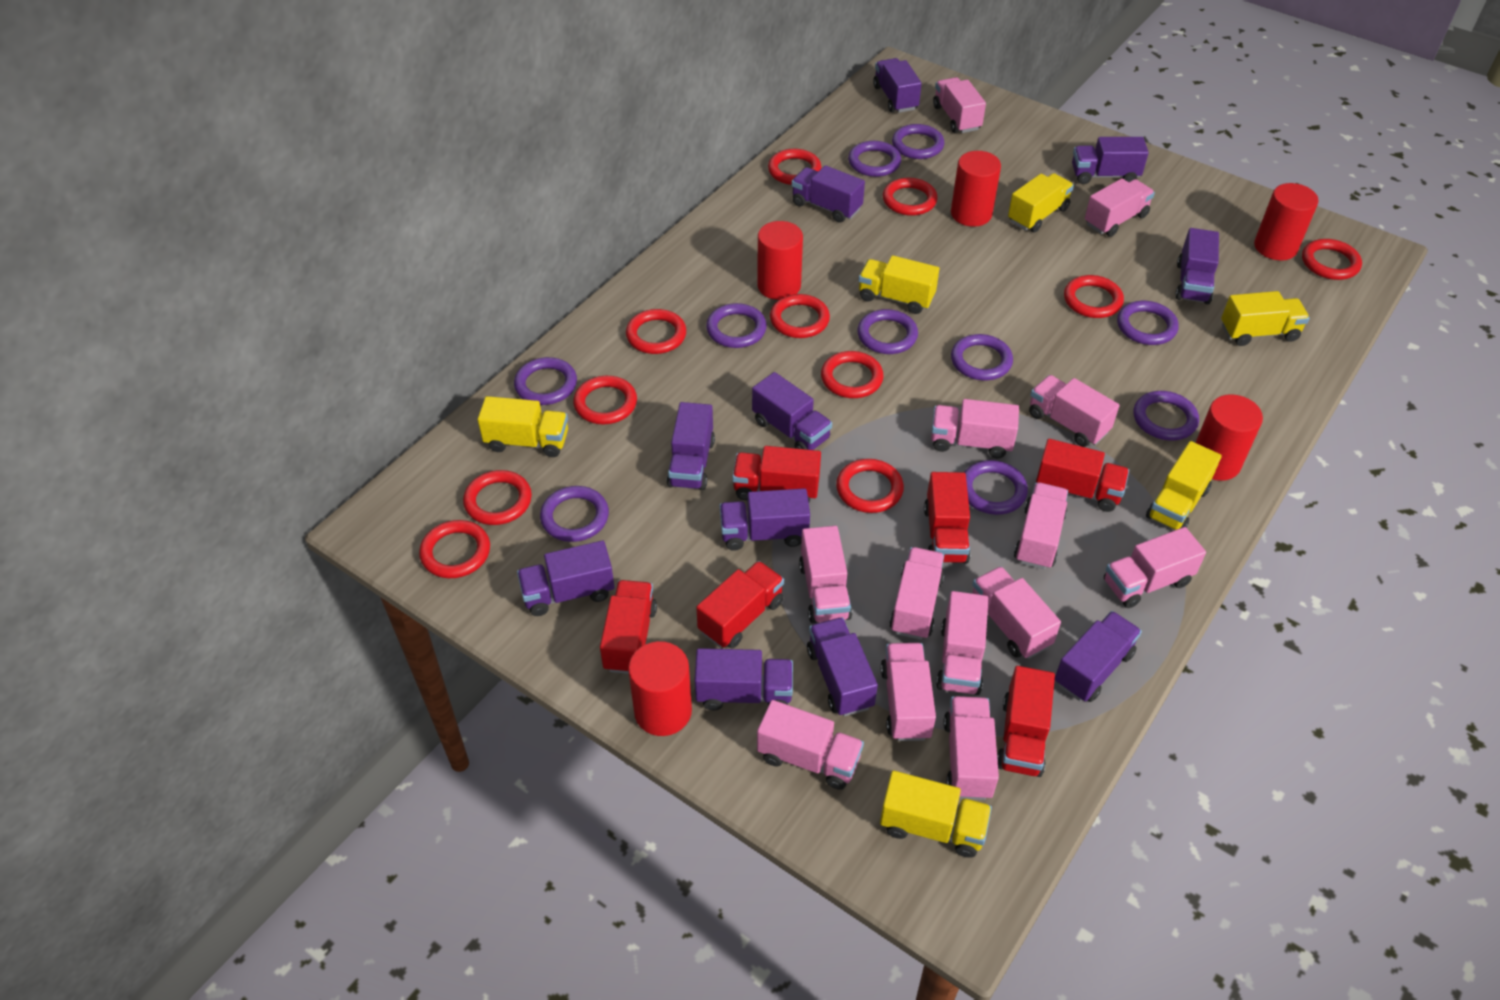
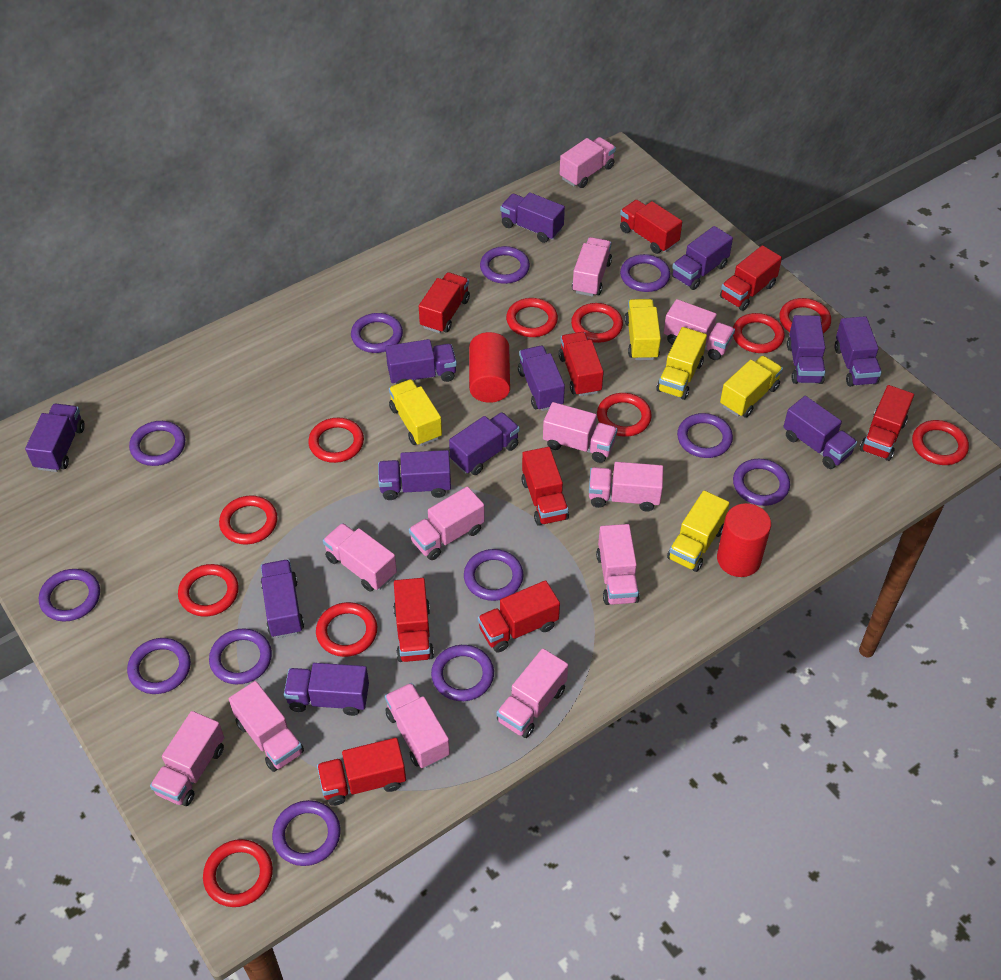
pink truck: [757,700,864,790] [799,526,852,623] [880,643,936,741] [889,547,945,640] [931,399,1019,458] [933,77,986,133] [936,591,988,695] [943,696,999,800] [972,566,1061,659] [1014,482,1068,569] [1029,375,1120,447] [1085,178,1155,237] [1104,527,1206,608] = 13 -> [150,711,224,806] [229,681,304,772] [323,523,397,592] [385,683,450,768] [409,486,485,560] [497,648,568,738] [543,402,618,463] [560,137,616,188] [572,237,612,297] [589,462,663,511] [596,524,640,605] [664,299,735,360] = 12
purple ring: [514,357,577,405] [540,486,609,542] [706,303,767,348] [848,141,901,177] [857,309,918,354] [892,124,944,159] [951,334,1013,380] [964,460,1028,515] [1117,301,1179,345] [1134,391,1199,441] = 10 -> [39,569,100,622] [127,638,191,694] [129,421,185,466] [209,628,272,684] [272,800,341,866] [351,313,403,353] [431,645,494,701] [464,549,524,601] [480,246,530,284] [620,254,670,292] [677,413,733,458] [733,459,790,506] = 12
purple truck: [517,540,615,616] [667,402,715,490] [695,648,793,711] [720,488,810,551] [752,372,832,450] [792,165,865,223] [807,617,878,716] [873,58,922,113] [1055,611,1142,702] [1072,137,1149,184] [1175,228,1219,304] = 11 -> [25,404,85,472] [261,559,304,638] [284,663,369,716] [378,450,451,500] [386,339,457,384] [449,412,520,475] [500,192,565,243] [518,346,565,411] [671,226,733,290] [783,396,857,469] [787,315,826,384] [835,316,882,387] = 12
red cylinder: [628,641,692,736] [757,221,803,300] [951,151,1001,227] [1196,394,1263,481] [1254,183,1319,260] = 5 -> [469,332,510,403] [717,503,771,577] = 2
red truck: [600,580,657,674] [696,561,784,649] [732,446,821,502] [924,472,971,563] [997,666,1055,777] [1036,439,1129,512] = 6 -> [317,738,406,806] [393,578,434,662] [419,272,470,333] [478,580,560,652] [521,447,569,526] [559,332,604,396] [620,200,682,254] [720,245,782,311] [860,385,914,461] = 9
yellow truck: [477,396,568,457] [859,255,939,314] [880,771,992,858] [1008,173,1074,232] [1146,441,1222,530] [1221,291,1310,346] = 6 -> [389,379,442,446] [625,299,661,360] [657,327,707,400] [667,490,730,572] [720,355,783,418] = 5

